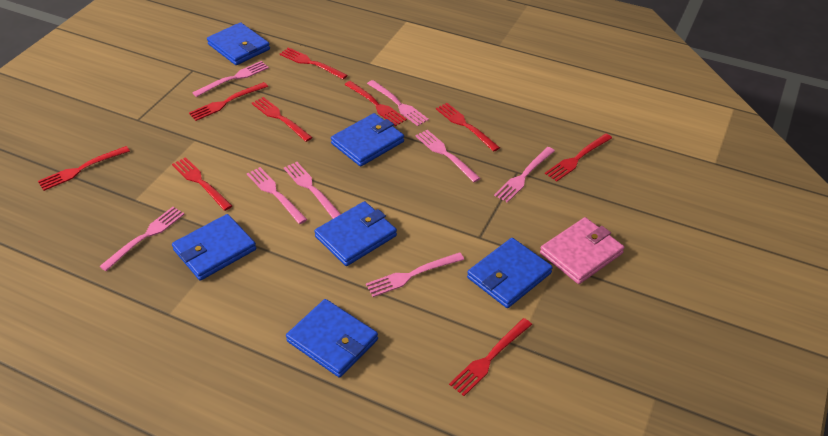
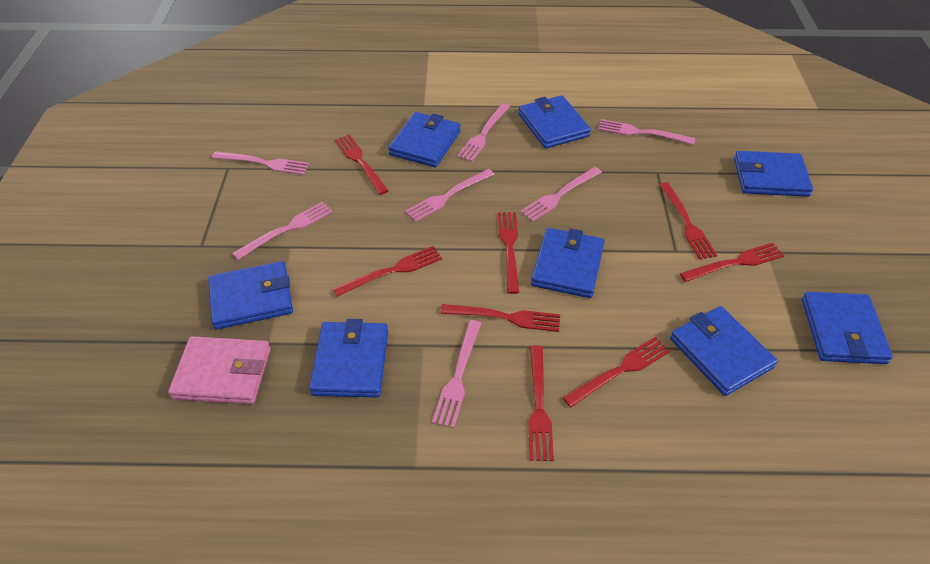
blue wallet: [172,214,256,281] [207,22,270,65] [286,299,378,378] [314,201,397,266] [331,113,404,167] [467,238,553,308] = 6 -> [208,261,293,330] [309,319,388,397] [388,112,461,167] [518,95,591,149] [531,228,605,298] [670,306,778,396] [734,151,813,197] [802,292,893,364] = 8
pink fork: [99,207,185,271] [192,61,269,97] [247,167,307,224] [284,162,341,219] [366,252,464,297] [367,80,429,126] [415,130,481,182] [494,147,555,203] = 8 -> [212,151,310,175] [232,201,333,260] [405,169,495,222] [432,320,482,428] [457,103,510,162] [520,167,602,222] [598,119,695,145] = 7
red fork: [38,146,130,191] [172,157,232,211] [189,82,268,121] [252,97,313,142] [280,47,348,79] [344,81,407,126] [436,103,500,152] [449,318,532,396] [545,134,612,182] = 9 -> [333,246,442,297] [335,134,389,195] [440,304,560,332] [498,212,519,294] [528,346,554,461] [562,337,670,407] [659,182,717,260] [680,243,784,282] = 8

